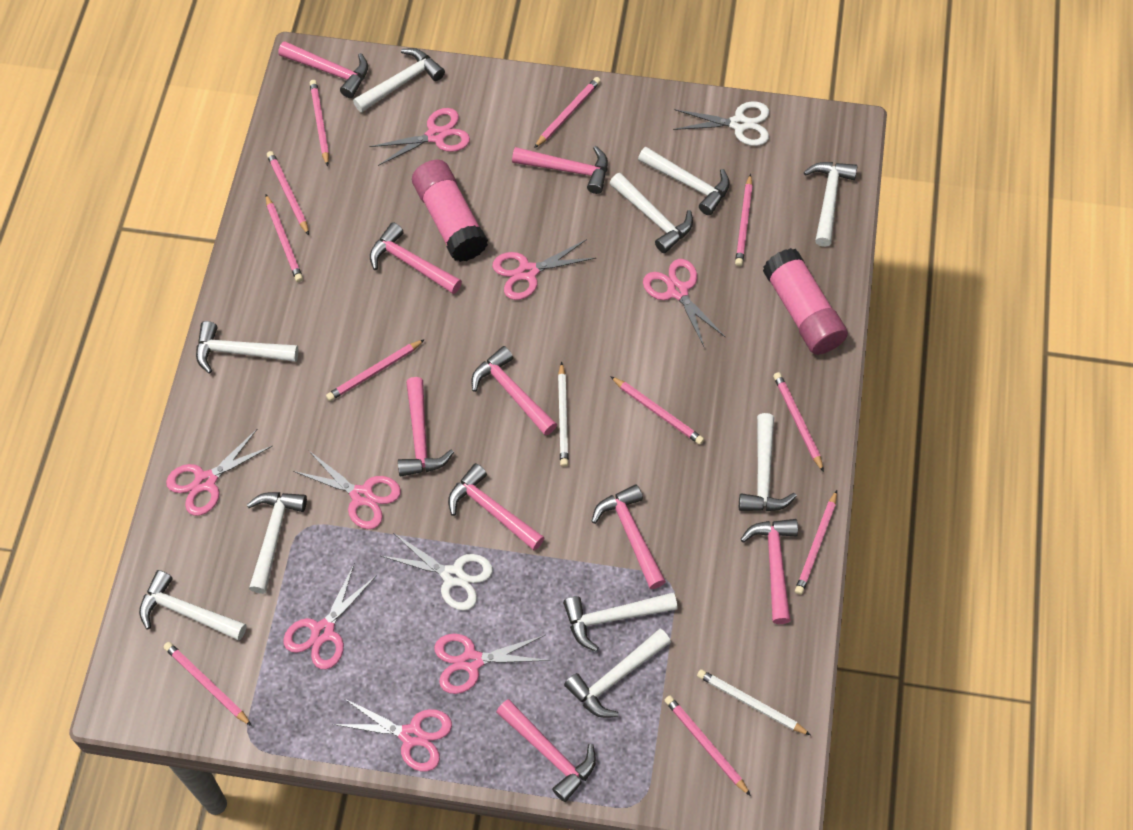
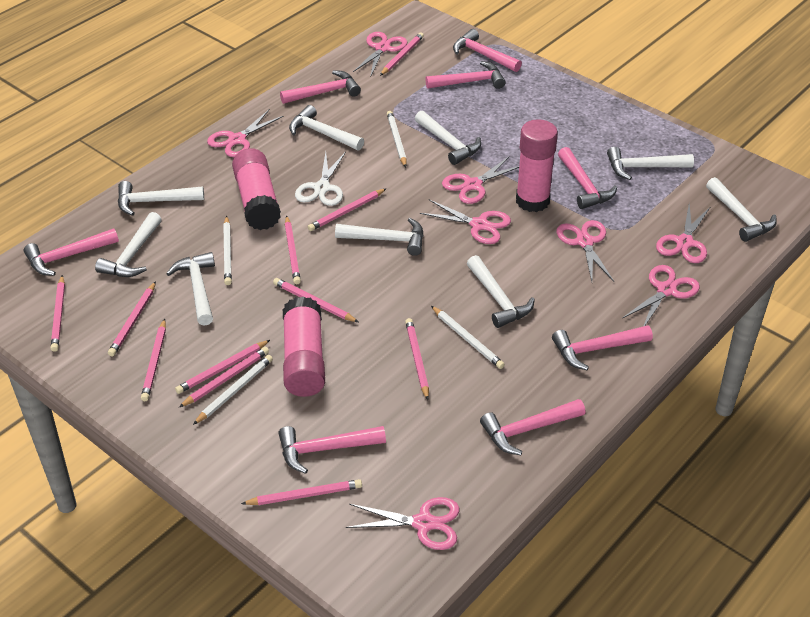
pink glue stick: [412,160,488,262] [763,248,848,355] = 2 -> [232,148,281,230] [283,296,325,397] [516,119,558,212] = 3
pink hammer: [278,41,368,98] [370,222,462,294] [398,377,454,476] [448,463,545,551] [472,346,557,436] [496,699,596,802] [512,146,608,194] [591,484,666,589] [740,519,798,624] = 9 -> [24,228,119,276] [278,426,386,474] [280,70,361,104] [426,61,506,89] [453,29,522,72] [480,399,585,455] [552,325,653,370] [558,147,617,209] = 8
white hammer: [139,570,247,641] [196,321,299,373] [247,492,307,594] [353,48,445,113] [563,592,677,652] [564,628,671,718] [610,173,693,253] [638,147,730,215] [739,413,797,511] [804,162,857,247] = 10 -> [95,212,162,277] [118,181,204,216] [166,252,215,326] [289,105,364,150] [335,218,424,256] [415,111,481,165] [467,255,535,328] [607,147,694,180] [706,177,777,242] = 9
white pencil: [558,362,569,467] [697,669,811,735] = 2 -> [193,355,273,425] [223,216,232,285] [387,111,407,167] [431,306,505,369] = 4
white scissors: [381,534,493,611] [673,101,769,146] = 2 -> [295,152,346,206] = 1

